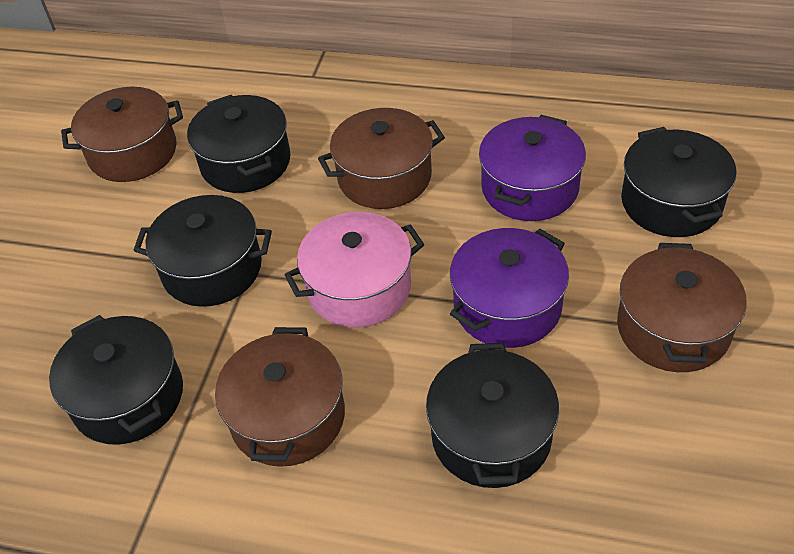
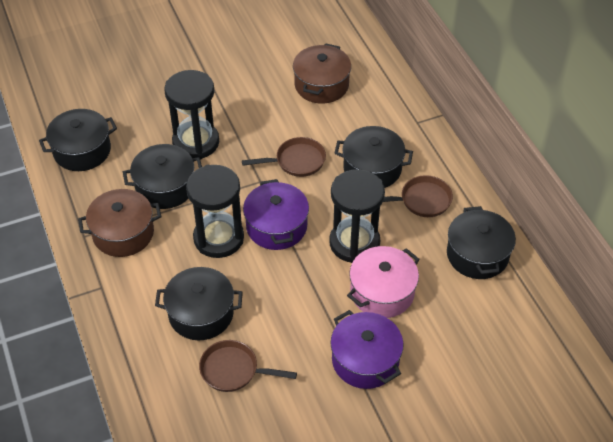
black hourglass: none = 0 -> [164,70,219,160] [186,165,244,258] [329,169,385,263] = 3
brown pan: none = 0 -> [199,340,297,392] [242,137,326,177] [383,175,453,217] = 3
brown pot: [61,87,183,182] [215,327,345,467] [318,108,445,209] [617,243,747,372] = 4 -> [78,189,161,257] [293,44,351,104] = 2

